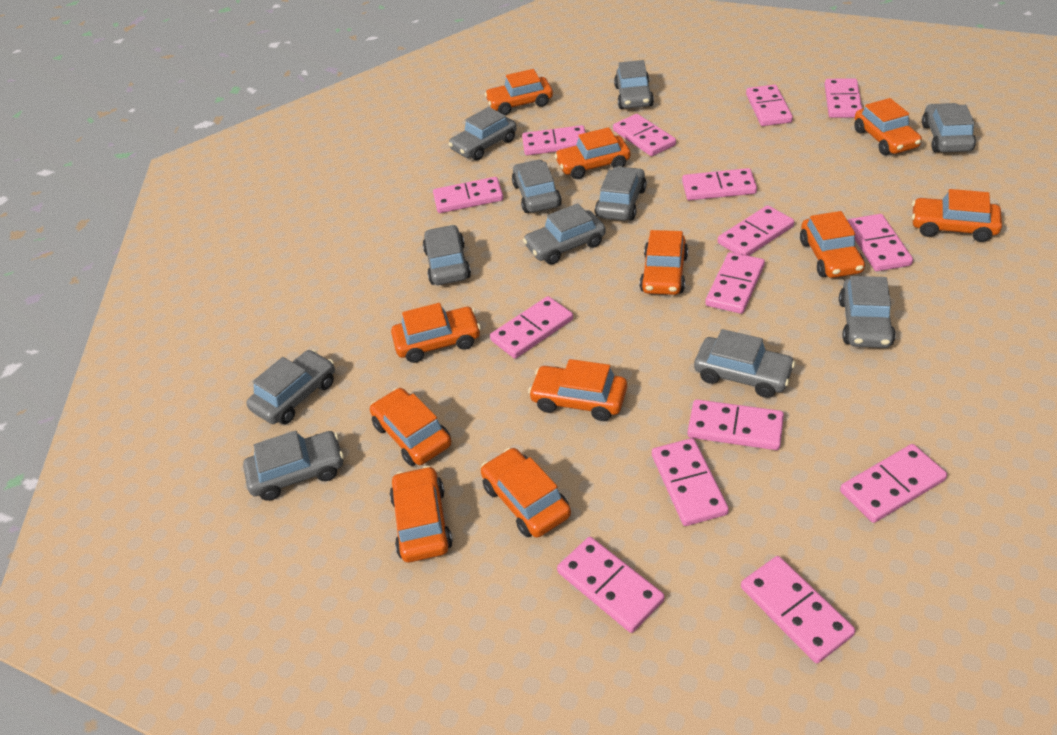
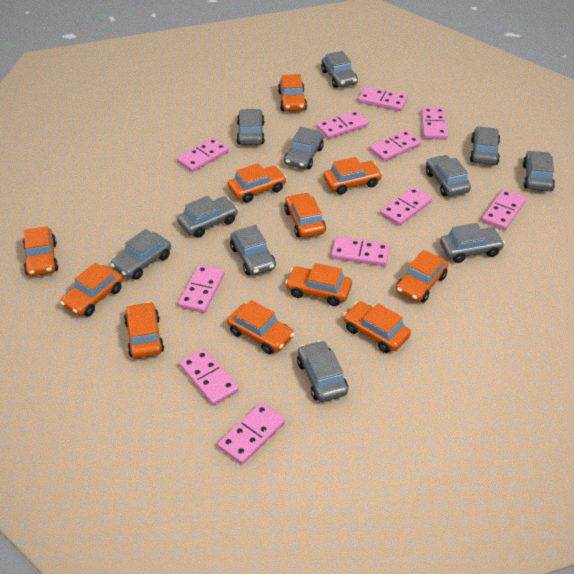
pink domino: [433,177,503,213] [490,296,573,359] [522,125,586,155] [557,537,664,633] [613,114,676,156] [652,438,729,526] [682,168,757,200] [688,399,784,450] [705,252,765,314] [718,205,794,256] [741,556,855,664] [746,85,793,126] [825,78,862,118] [840,444,947,523] [847,214,913,271] = 15 -> [177,138,229,172] [178,265,225,313] [179,349,239,405] [218,402,285,465] [317,110,368,139] [331,237,390,266] [358,87,408,111] [369,130,421,162] [380,187,432,226] [422,107,448,140] [482,189,526,230] = 11

